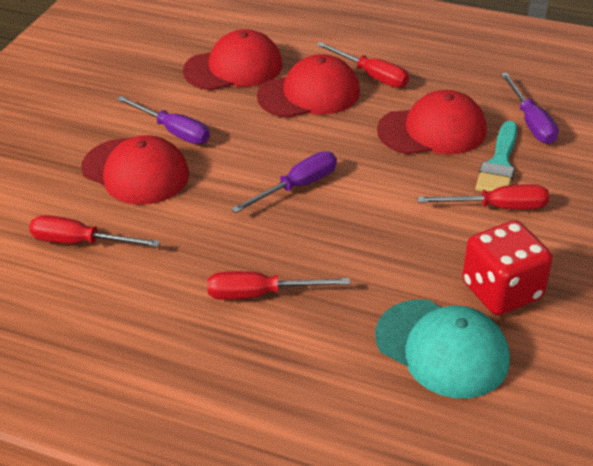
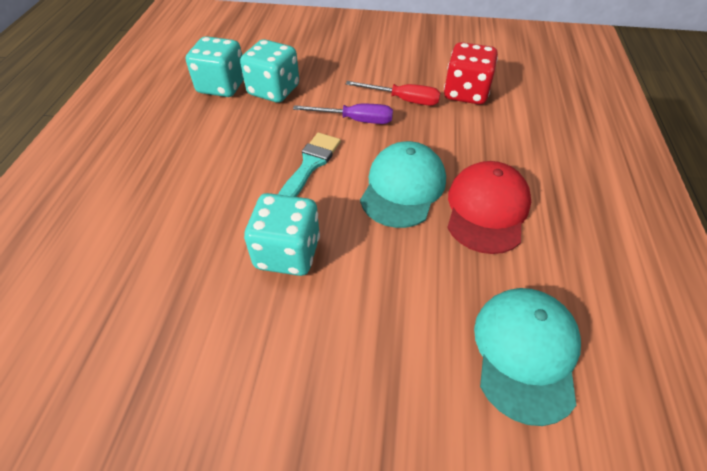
purple screwdriver: [117,96,210,144] [231,151,337,213] [501,73,559,144] = 3 -> [293,104,393,124] = 1
red cap: [81,135,189,205] [183,29,283,90] [257,54,360,118] [377,90,486,154] = 4 -> [447,161,531,254] = 1
red screwdriver: [29,215,160,247] [207,271,350,300] [317,42,409,88] [417,184,549,209] = 4 -> [346,81,441,106] = 1
turquoise cap: [375,299,510,398] = 1 -> [360,141,446,228] [474,288,581,426] = 2
turquoise dice: none = 0 -> [186,36,244,97] [240,39,299,103] [244,193,320,276] = 3

